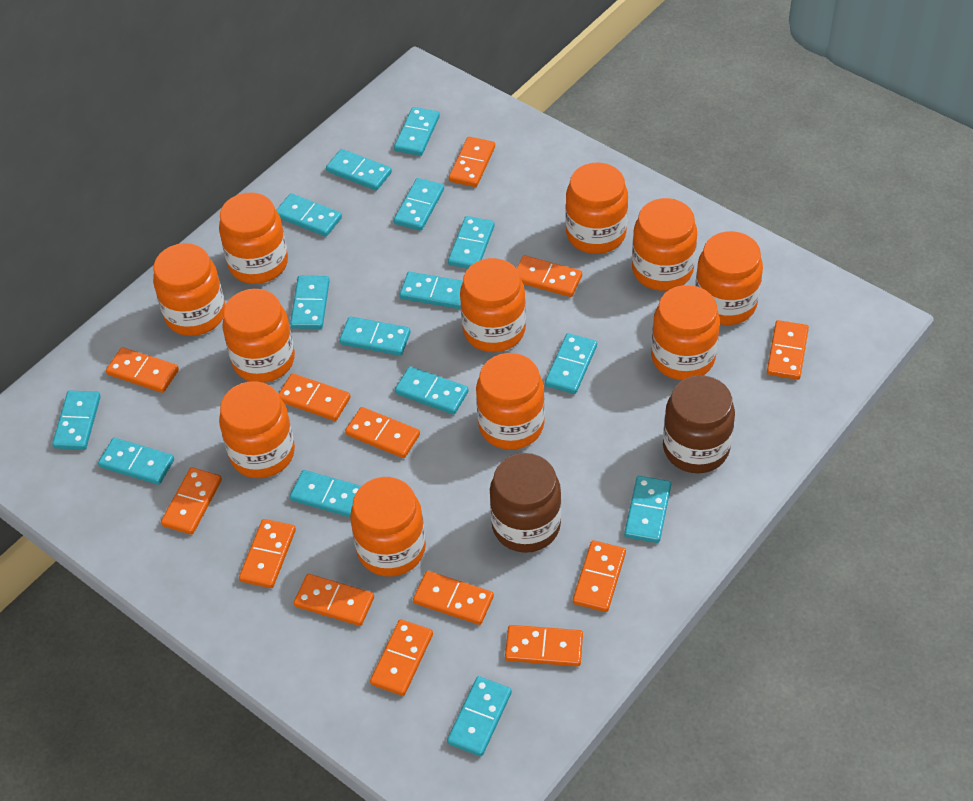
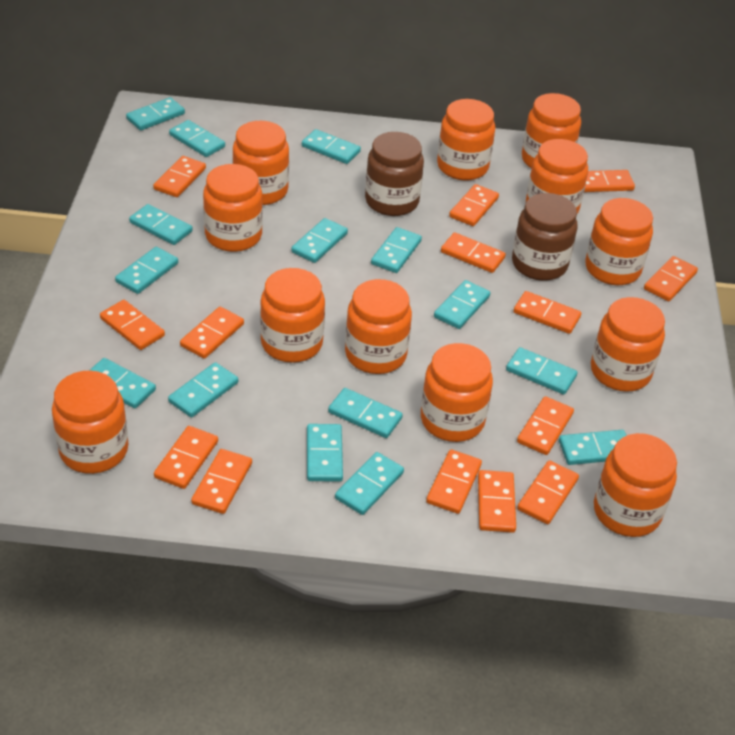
orange domino: [106,347,179,393] [161,467,222,535] [239,519,296,588] [278,373,351,421] [294,574,374,626] [345,407,420,458] [370,619,433,696] [413,571,494,625] [449,137,495,187] [505,625,583,666] [516,255,582,297] [573,540,626,612] [767,320,809,380] = 13 -> [100,300,165,350] [153,156,206,197] [154,426,218,489] [180,307,244,359] [191,449,252,514] [426,450,482,514] [441,232,506,273] [449,184,499,226] [478,470,516,533] [514,291,581,334] [517,396,574,455] [517,460,579,524] [584,170,635,192] [644,256,698,301] = 14
orange jar: [153,243,225,336] [219,192,288,284] [219,381,295,478] [222,289,295,383] [350,477,426,577] [460,258,526,352] [476,353,545,450] [565,162,628,254] [632,198,697,291] [651,285,720,380] [695,231,763,325] = 11 -> [52,370,128,474] [203,164,263,252] [233,121,289,205] [260,268,325,363] [345,279,412,374] [421,343,493,442] [437,99,495,180] [522,93,581,169] [526,139,588,214] [585,198,653,285] [591,297,665,392] [594,433,677,537] = 12

